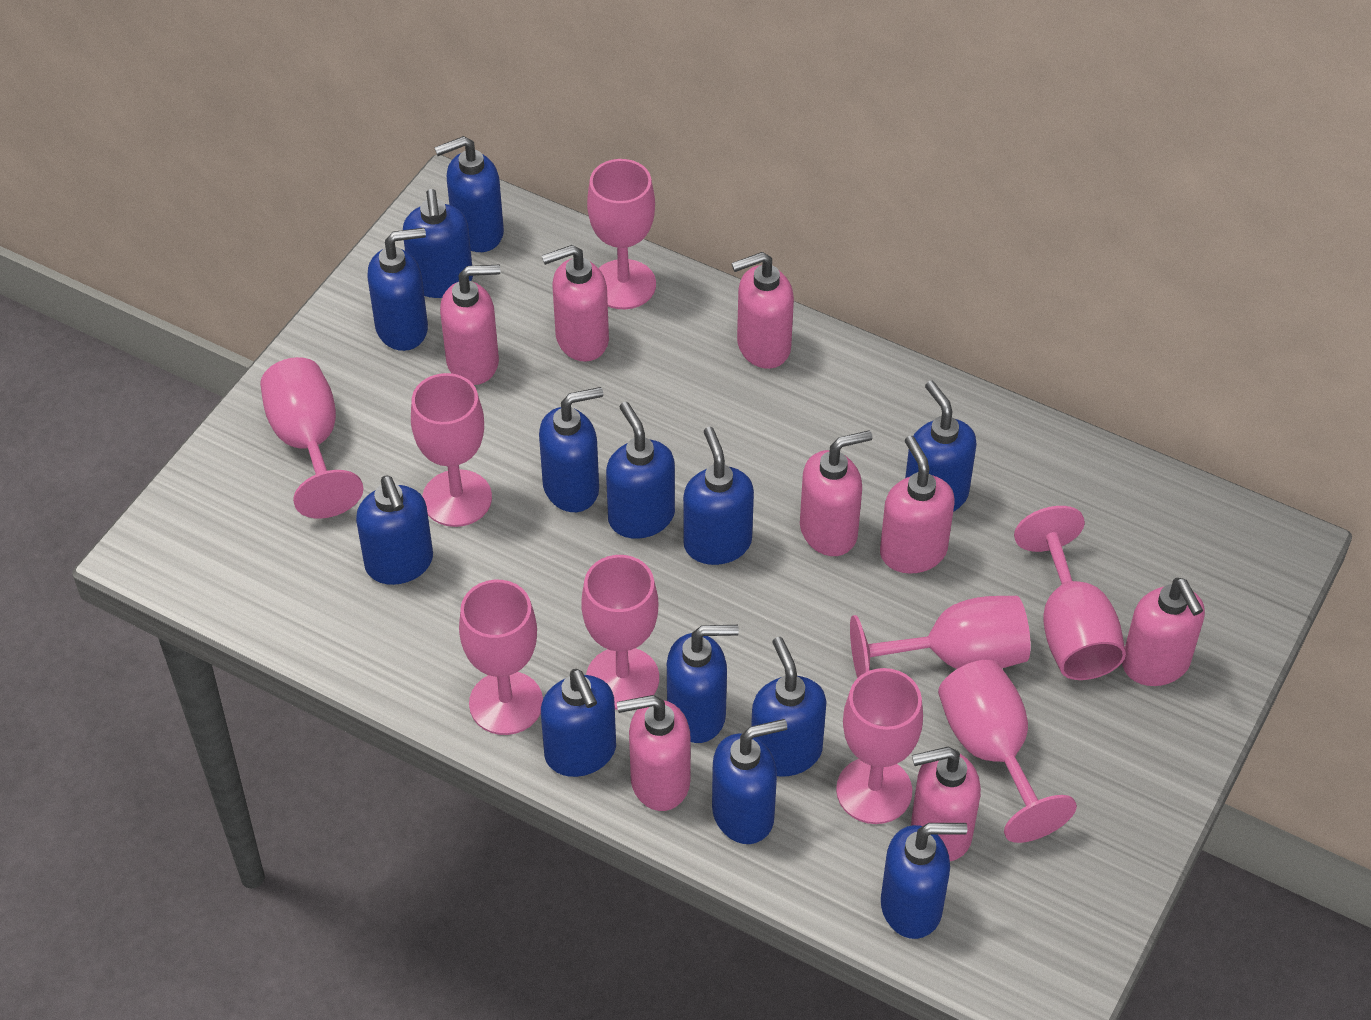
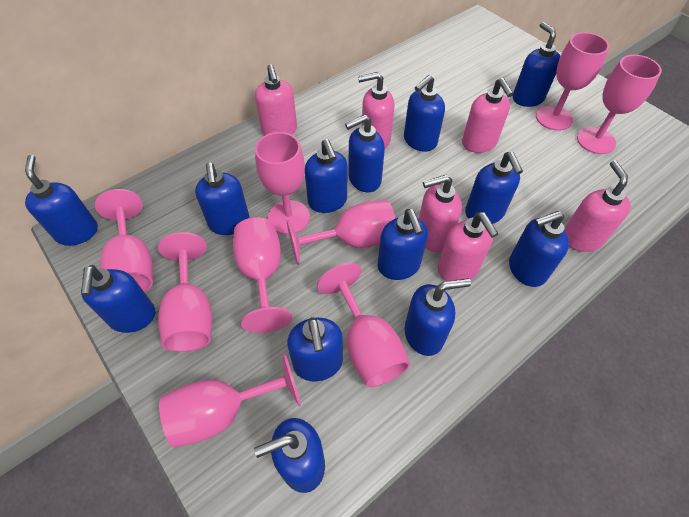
pink soap dispenser: [440,265,501,385] [542,245,609,362] [617,695,691,811] [731,252,794,369] [800,430,872,556] [880,436,955,573] [911,747,981,861] [1122,578,1205,686] = 8 -> [255,64,297,135] [358,72,395,149] [419,175,462,252] [438,212,498,281] [462,78,513,153] [564,160,631,252] = 6

